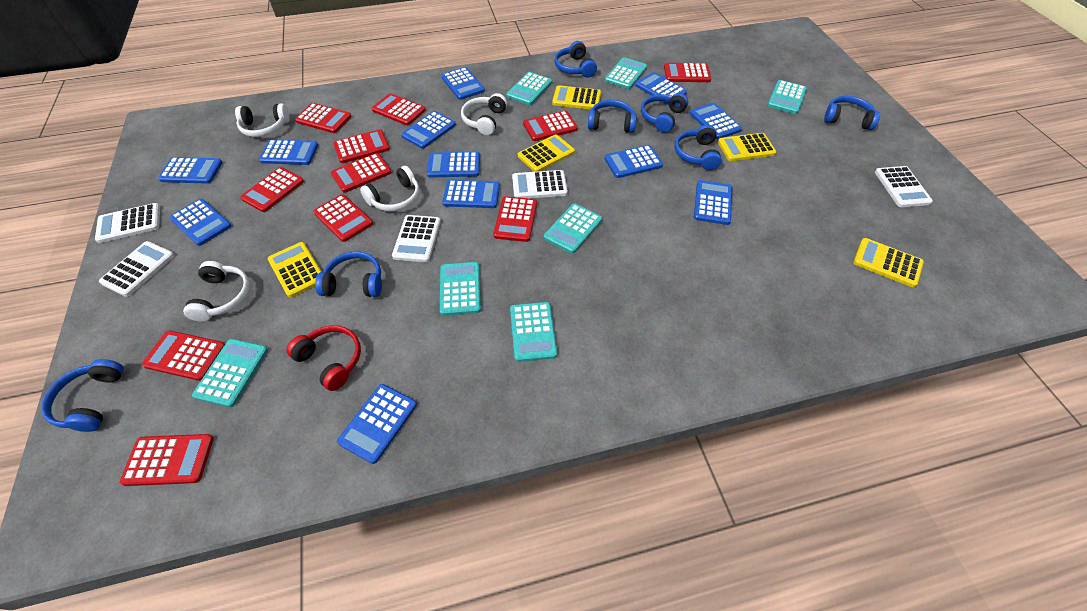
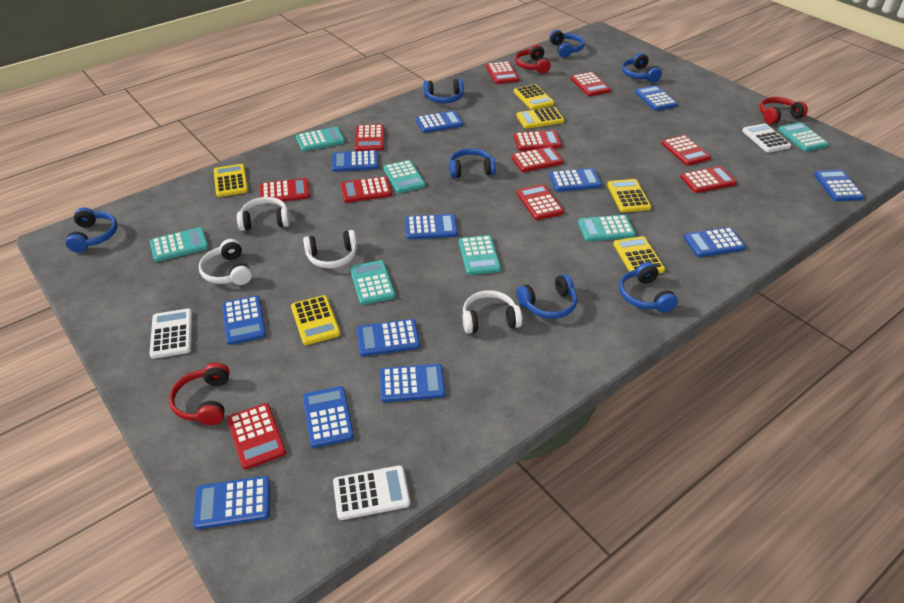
red headphones: [286,325,361,391] = 1 -> [169,362,230,425] [515,44,551,74] [760,97,808,124] = 3
white calculator: [95,203,160,243] [99,241,175,297] [392,215,441,262] [512,170,568,198] [875,166,933,207] = 5 -> [150,309,192,359] [333,465,410,520] [742,123,791,153] = 3
yellow calculator: [268,242,322,298] [518,134,575,172] [552,85,601,109] [718,133,776,161] [853,238,924,287] = 5 -> [214,164,248,197] [291,295,341,345] [514,84,554,110] [516,107,564,129] [607,179,651,212] [613,236,665,277] = 6

